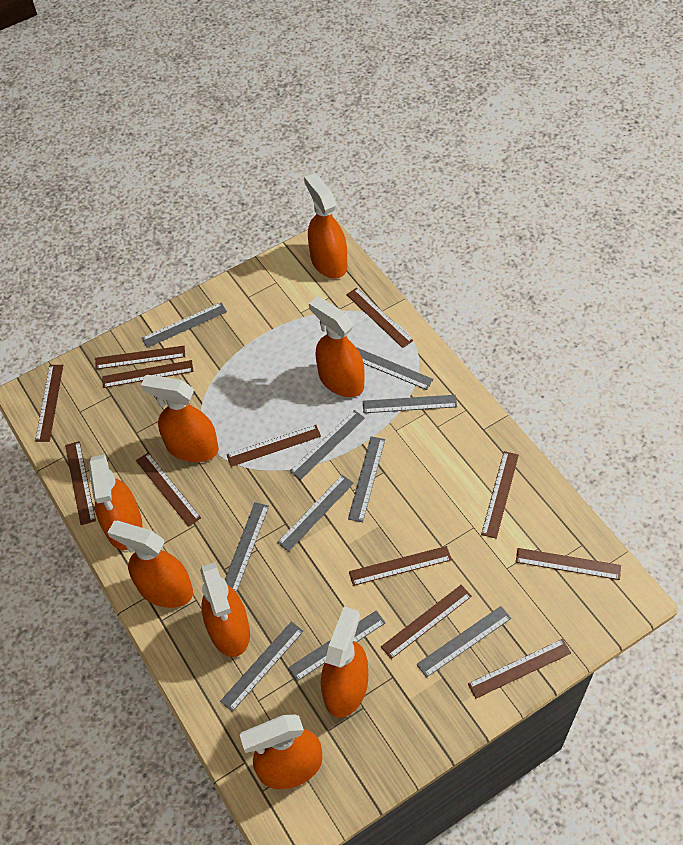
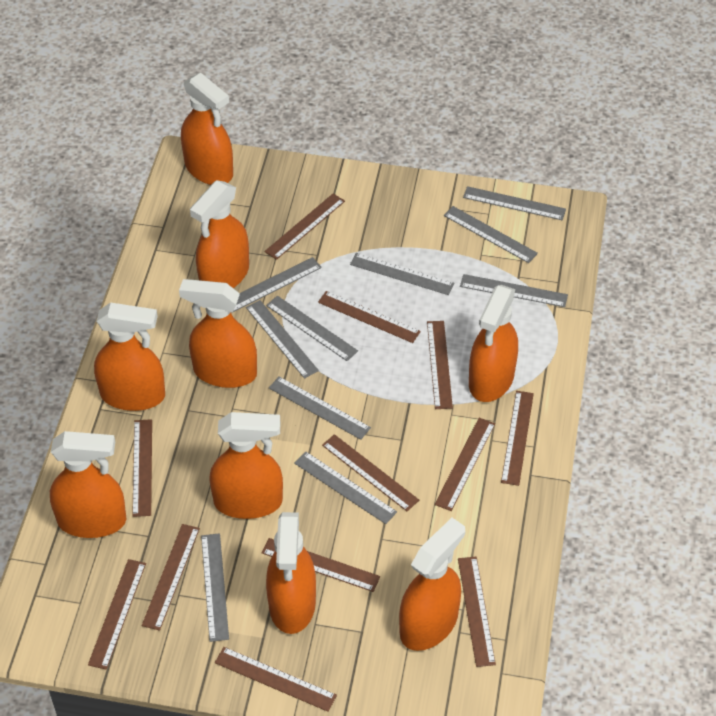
orange spray bottle: [88,454,142,550] [107,521,193,608] [141,375,219,462] [200,562,250,657] [240,715,322,789] [304,173,347,278] [309,296,365,397] [321,607,368,718] = 8 -> [50,431,126,538] [94,303,165,411] [179,279,257,388] [181,72,233,185] [190,180,249,288] [209,412,283,519] [266,512,316,634] [399,518,465,651] [469,285,518,402] = 9

